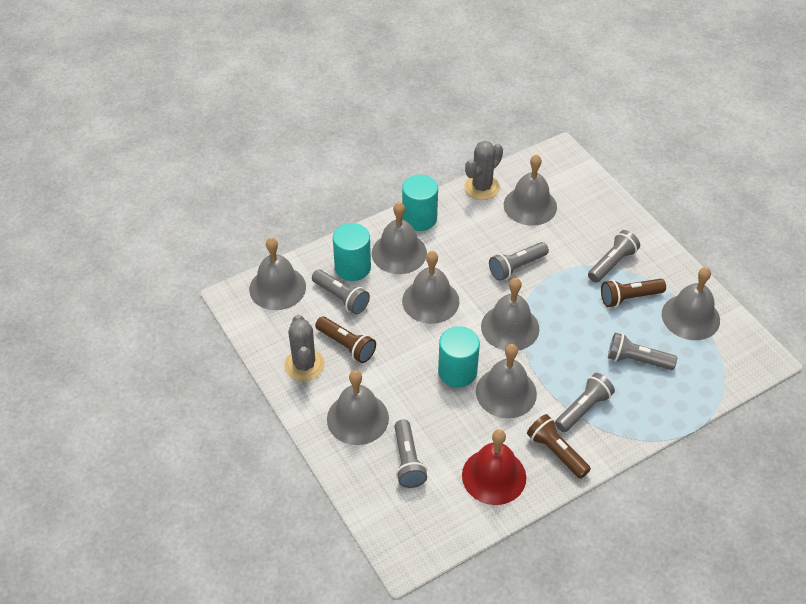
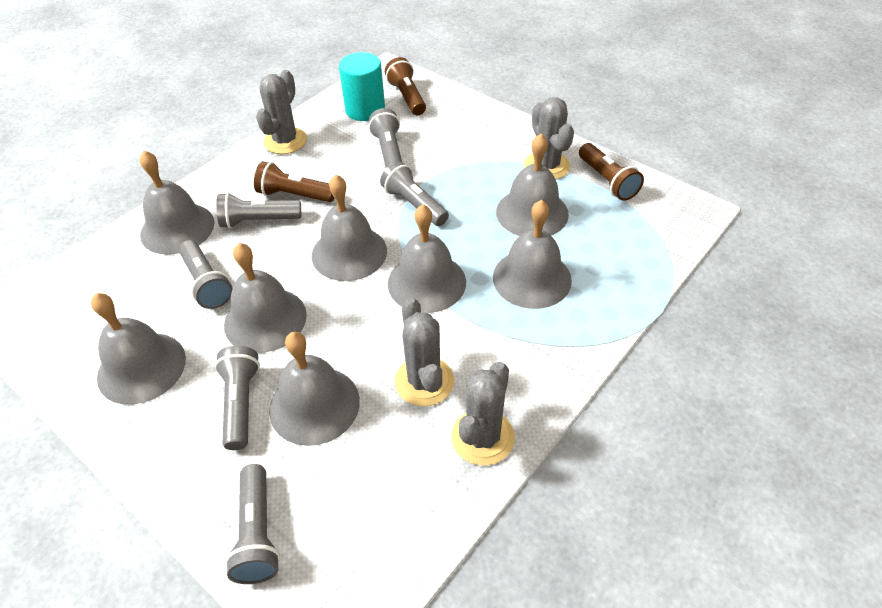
grey cactus: [284,315,325,381] [465,141,503,200] = 2 -> [256,70,307,154] [395,298,454,406] [451,362,515,465] [524,98,574,180] = 4
red bell: [462,429,526,505] = 1 -> none = 0
turquoise cylinder: [333,223,371,281] [402,174,438,231] [438,326,480,388] = 3 -> [339,52,385,121] = 1

